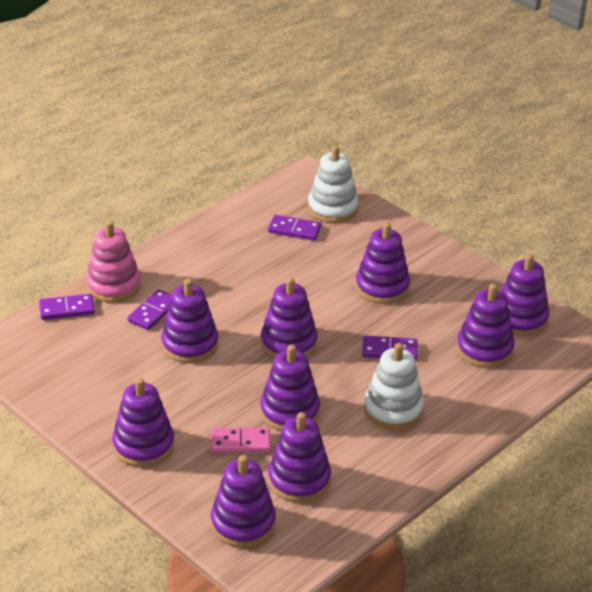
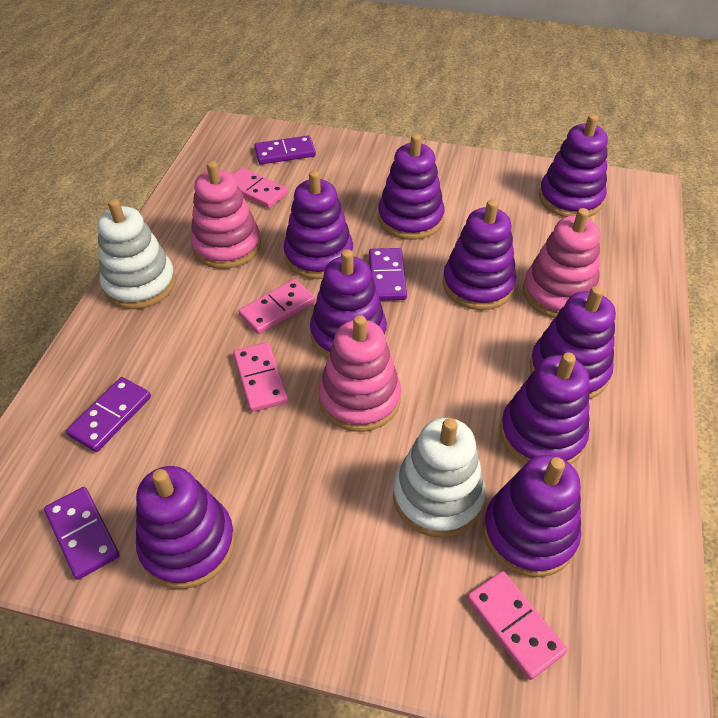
pink domino: [211,428,271,453] = 1 -> [233,167,288,208] [233,342,288,412] [238,279,315,334] [467,571,567,680] = 4
pink stacking toy: [86,221,141,302] = 1 -> [190,161,261,269] [319,315,401,432] [523,208,600,318] = 3

